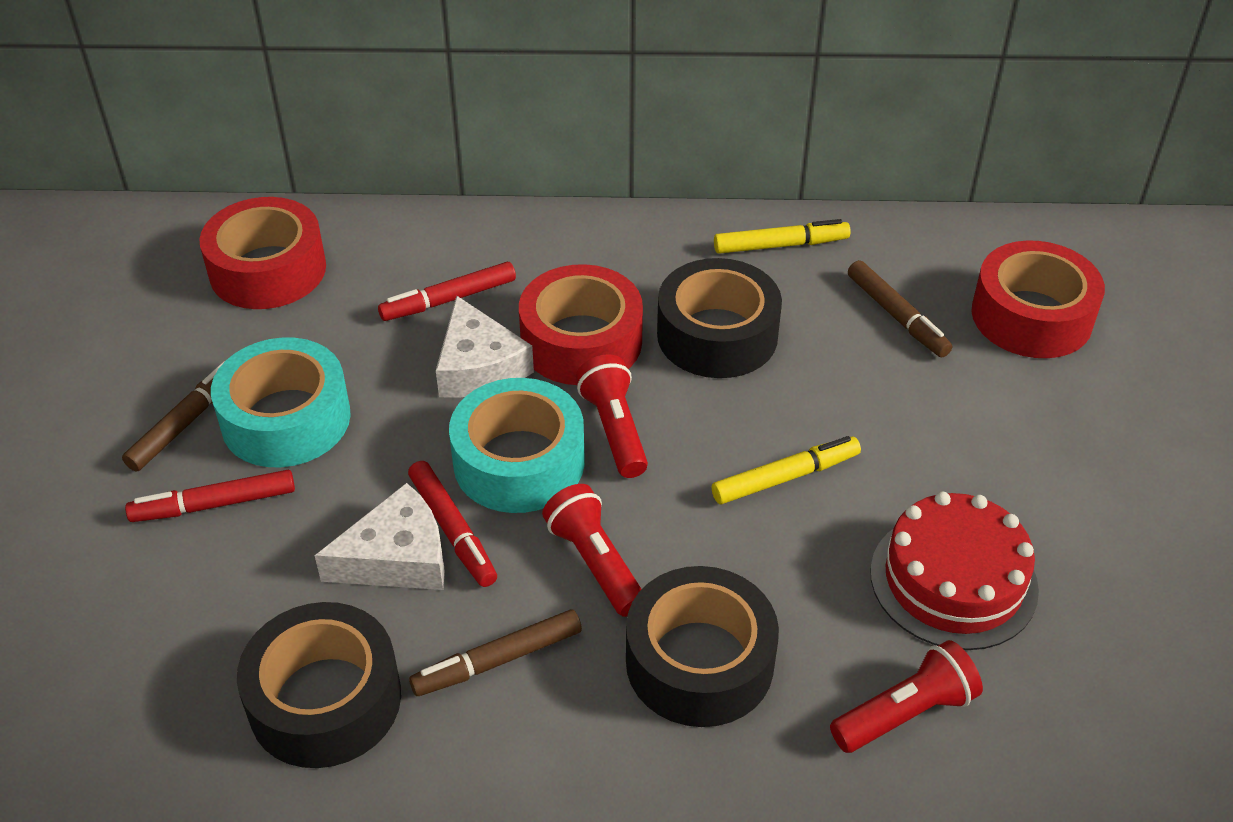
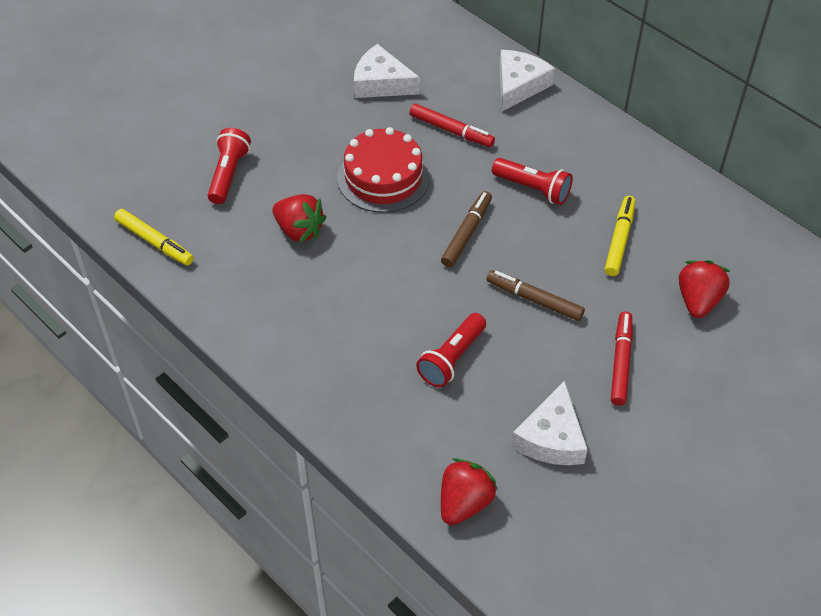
black tape: [237,602,401,768] [626,566,779,727] [657,258,782,378] = 3 -> none = 0
brown marker: [122,361,225,471] [409,609,582,696] [848,260,952,357] = 3 -> [441,191,492,267] [487,270,585,321] = 2
red marker: [125,470,295,522] [378,262,516,321] [408,461,497,587] = 3 -> [410,104,495,147] [611,311,633,406] = 2
red strawberry: none = 0 -> [272,194,326,243] [441,458,498,525] [679,260,730,318] = 3
red tape: [199,197,326,309] [519,264,643,385] [971,241,1105,358] = 3 -> none = 0
turquoise tape: [211,337,351,467] [449,378,585,513] = 2 -> none = 0
white cheese: [314,483,445,590] [436,296,534,398] = 2 -> [354,44,420,98] [500,50,555,111] [511,381,588,465] = 3

